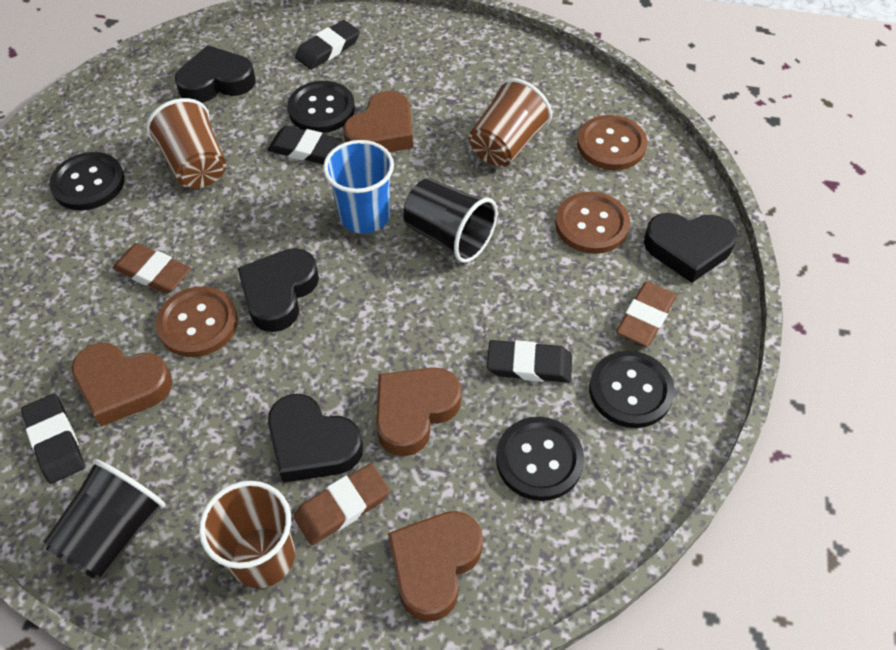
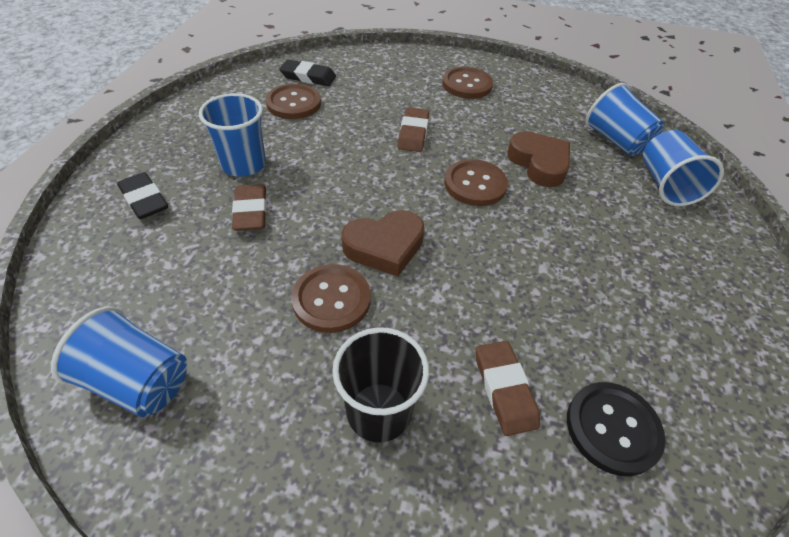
black button: [49,152,125,211] [287,81,355,133] [496,417,584,501] [589,351,675,428] = 4 -> [567,382,665,476] = 1
black cup: [44,459,166,579] [403,178,498,263] = 2 -> [332,327,429,442] = 1
black eraser: [21,394,85,484] [268,126,342,164] [295,20,360,70] [487,340,572,383] = 4 -> [117,172,168,219] [279,60,336,86] = 2
black heart: [175,45,255,103] [238,248,319,332] [268,394,363,483] [644,213,737,283] = 4 -> none = 0
blue cup: [323,140,394,234] = 1 -> [51,307,187,417] [199,93,266,177] [585,83,664,156] [643,130,724,206] = 4
brown button: [156,286,238,357] [555,192,630,254] [577,115,647,170] = 3 -> [266,84,321,119] [291,264,371,333] [442,67,493,99] [444,159,508,206] = 4
brown cup: [146,98,226,189] [199,481,295,588] [469,78,552,167] = 3 -> none = 0
brown heart: [72,343,172,427] [343,91,413,152] [376,367,461,456] [388,511,483,622] = 4 -> [342,210,425,277] [507,131,570,187] = 2

